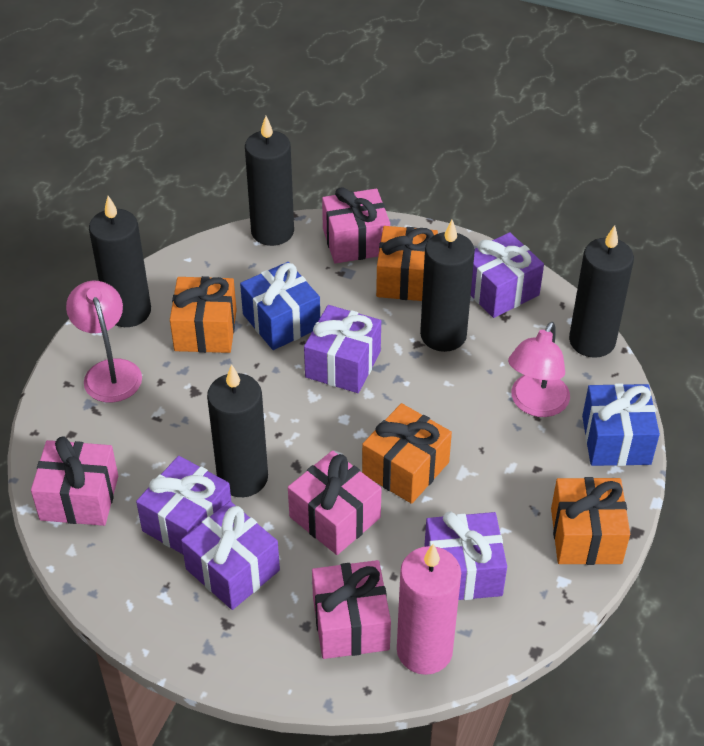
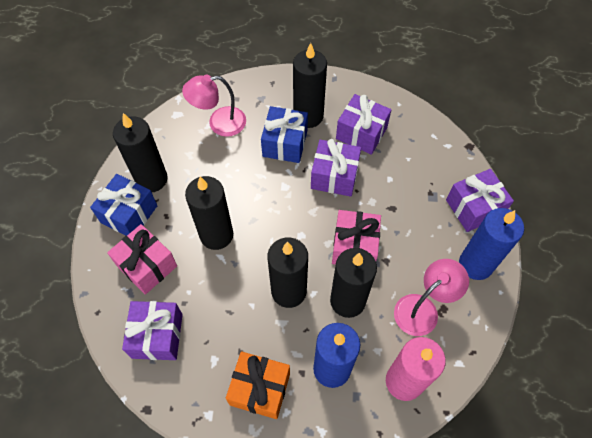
blue candle: none = 0 -> [313,323,360,388] [459,208,524,280] = 2
orange gift: [170,276,237,353] [362,403,452,504] [376,226,438,301] [551,477,630,565] = 4 -> [226,352,290,419] = 1
pink gift: [31,437,118,526] [288,451,382,555] [312,560,391,659] [322,187,390,264] = 4 -> [107,224,177,295] [332,210,381,265] = 2
purple gift: [136,456,231,554] [181,501,280,610] [304,305,381,393] [424,511,507,600] [471,232,544,318] = 5 -> [122,301,183,360] [311,139,361,197] [336,94,391,155] [446,169,514,232] = 4

